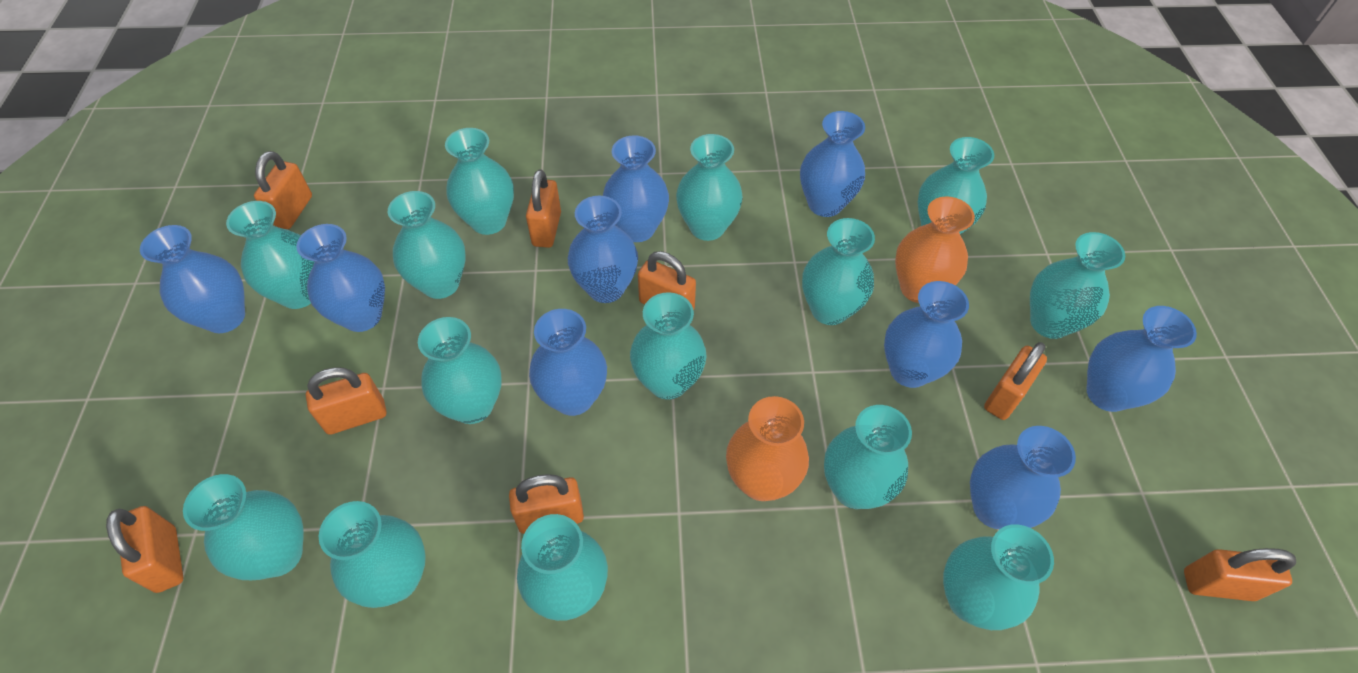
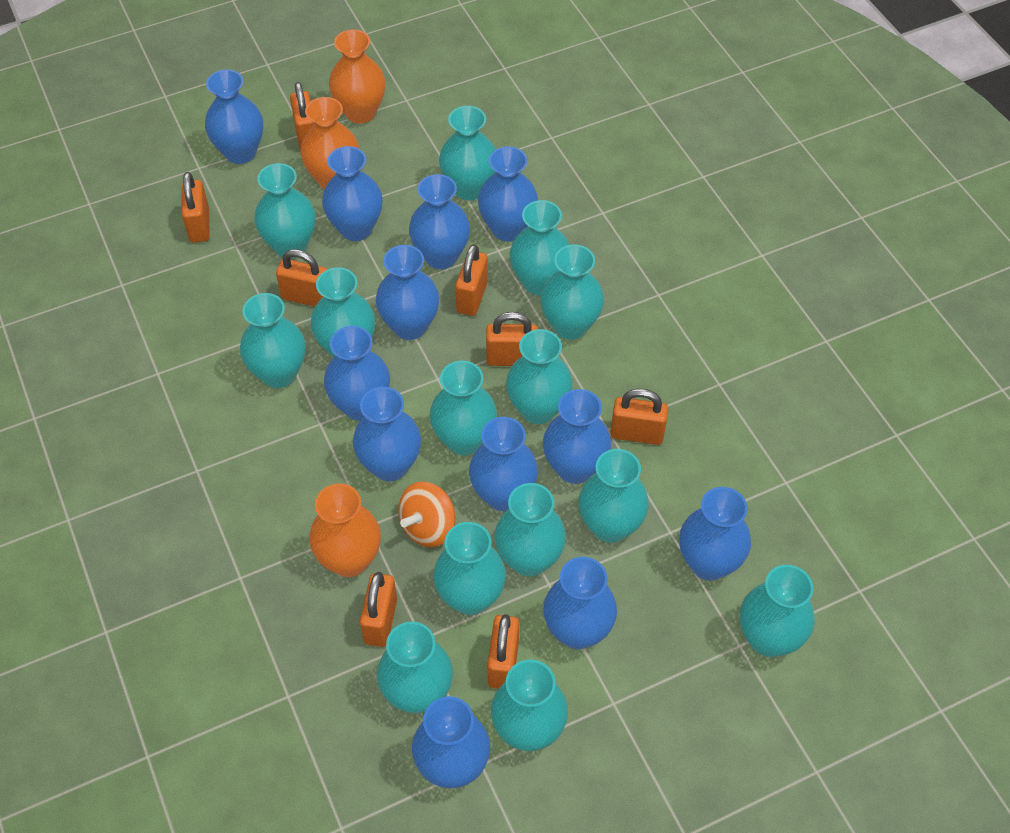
blue vase: [140,225,245,333] [296,224,385,332] [529,309,607,416] [568,196,638,303] [603,136,669,242] [800,111,865,217] [884,281,969,388] [970,426,1076,529] [1087,306,1197,412] = 9 -> [205,70,263,164] [322,146,383,241] [324,326,390,421] [353,387,421,481] [376,245,439,340] [409,174,470,269] [412,696,490,788] [469,417,538,511] [478,146,538,241] [543,389,611,484] [543,557,617,649] [679,487,751,580] = 12
orange spinning top: none = 0 -> [398,482,455,547] = 1
orange vase: [726,396,809,501] [895,196,975,303] = 2 -> [301,97,360,189] [309,484,381,577] [329,29,386,124] = 3

